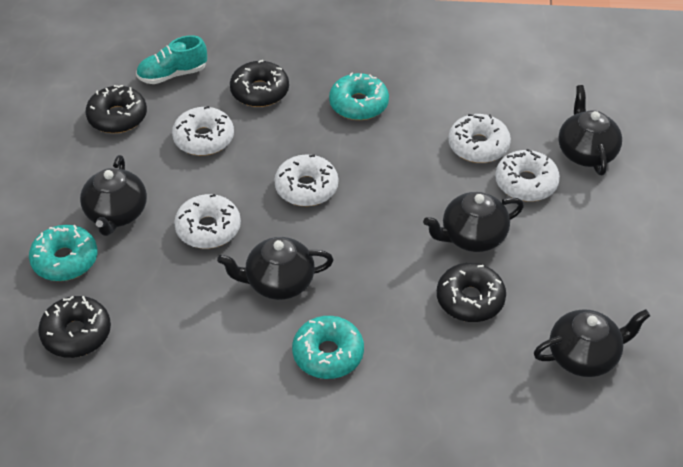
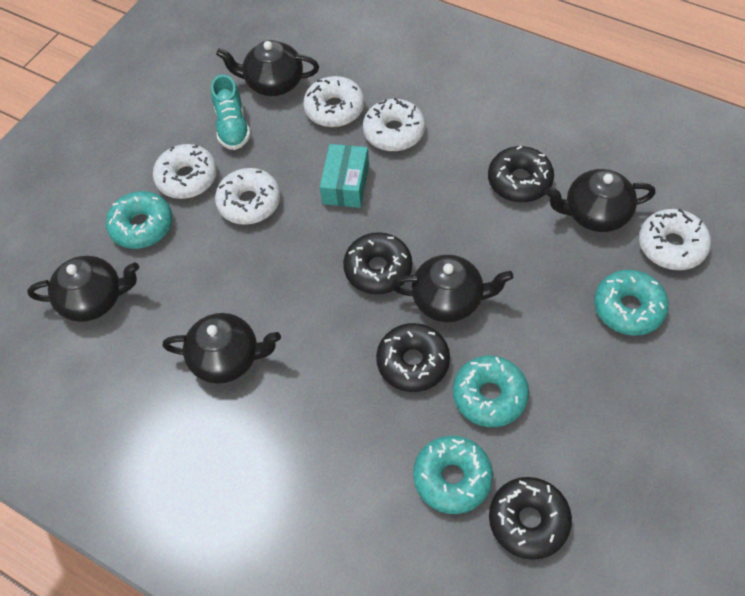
turquoise box: none = 0 -> [320,144,369,208] = 1
turquoise donut: [29,225,97,281] [292,316,364,379] [329,72,389,120] = 3 -> [106,191,173,249] [413,436,493,514] [453,356,529,427] [594,270,669,336] = 4

